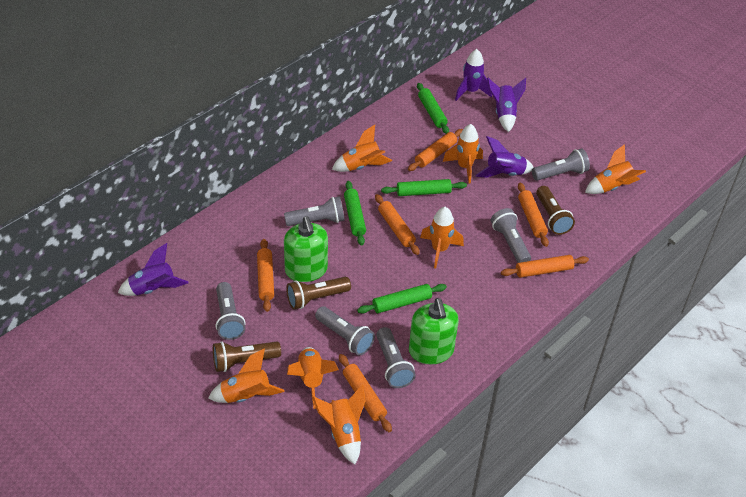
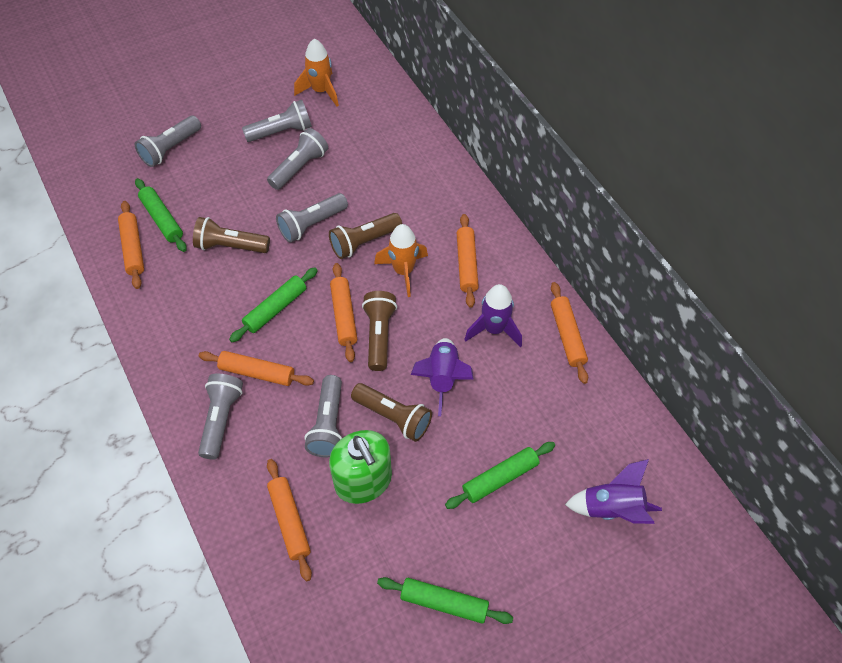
brown flashlight: [213,341,281,372] [286,277,351,309] [536,186,575,235] = 3 -> [193,217,270,253] [329,213,402,259] [351,383,432,442] [362,291,397,371] = 4
green soap dispenser: [284,216,328,282] [409,298,459,364] = 2 -> [329,430,392,504] = 1
orange rocket: [208,348,285,403] [287,347,339,409] [312,385,365,465] [332,125,392,172] [420,207,464,268] [443,124,483,184] [585,144,646,194] = 7 -> [294,39,339,107] [374,224,428,297] = 2
purple rocket: [118,243,189,296] [455,49,492,101] [475,136,534,178] [487,78,526,132] = 4 -> [411,338,474,416] [464,284,522,347] [565,459,662,524] = 3

